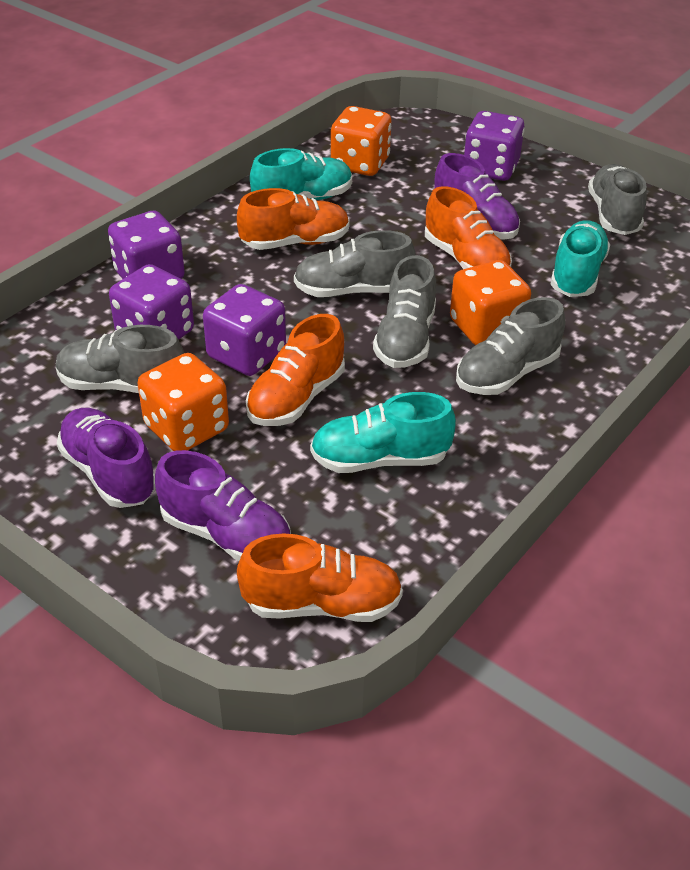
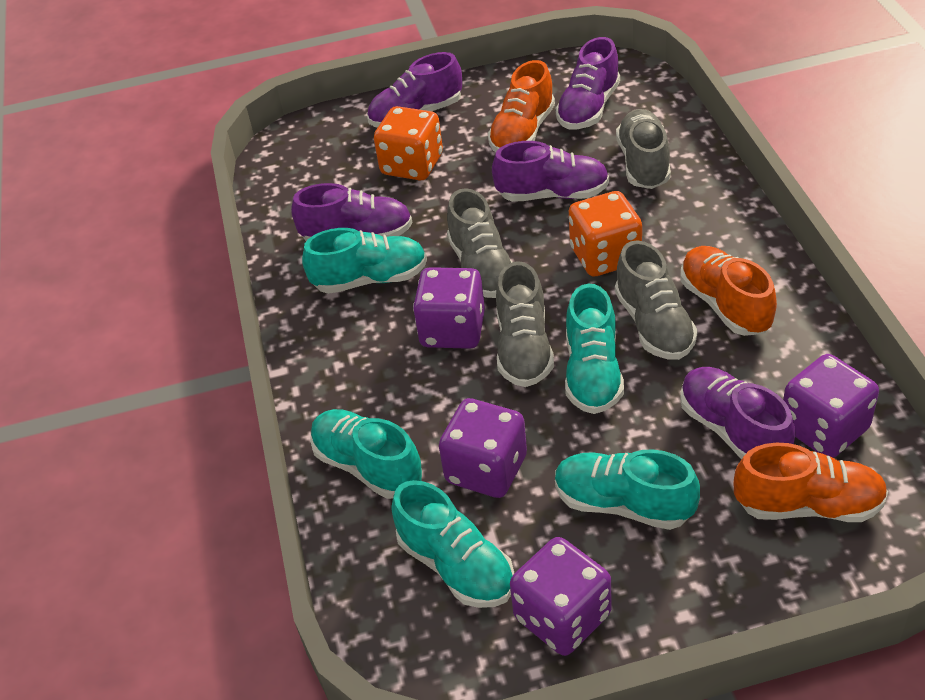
grey shoe: [56,325,184,393] [294,230,416,297] [373,255,436,368] [456,297,565,395] [588,164,647,235] = 5 -> [447,188,512,298] [496,261,554,387] [615,240,698,360] [616,109,671,189] = 4
orange dice: [137,353,229,451] [331,106,391,176] [450,260,531,345] = 3 -> [374,106,443,180] [569,191,642,277] = 2
orange shoe: [237,188,350,250] [237,533,403,622] [246,314,345,426] [425,186,512,269] = 4 -> [488,60,555,152] [680,246,777,336] [734,443,888,522] = 3
purple shoe: [57,408,156,508] [155,450,291,561] [435,153,520,240] = 3 -> [291,183,413,241] [367,52,462,128] [492,141,609,202] [555,37,620,129] [680,367,795,459] = 5
turquoise shoe: [250,148,352,200] [310,392,456,473] [550,220,610,297] = 3 -> [302,228,427,294] [310,409,422,499] [391,480,514,608] [555,449,700,530] [565,284,624,414] = 5

